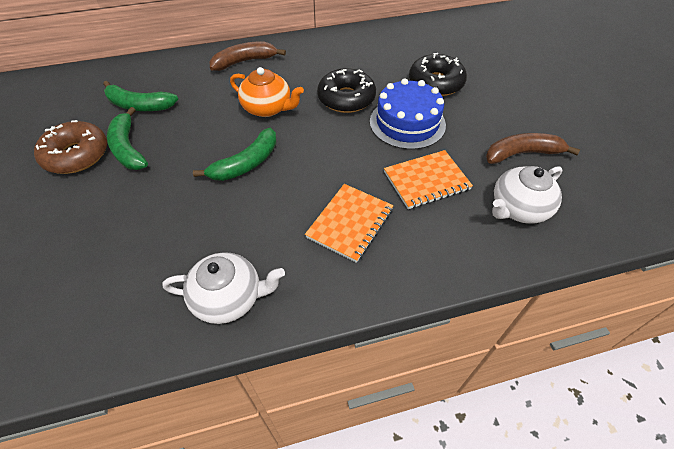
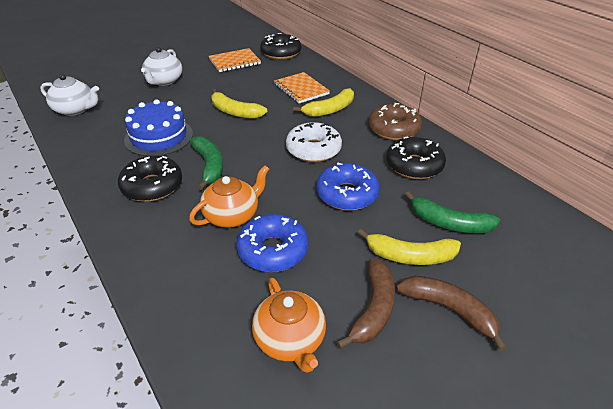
black donut: [317,68,376,113] [409,53,467,96] = 2 -> [118,156,182,202] [260,33,301,60] [386,136,446,179] = 3
blue donut: none = 0 -> [236,214,309,272] [316,163,380,211] = 2
green banana: [103,81,178,111] [107,107,148,170] [193,128,276,181] = 3 -> [190,136,223,190] [405,191,500,233] = 2
orange teapot: [230,67,304,117] = 1 -> [189,165,269,228] [252,277,326,373] = 2
white donut: none = 0 -> [286,122,342,162] = 1
yellow banana: none = 0 -> [211,89,267,119] [293,88,354,117] [358,229,461,265] = 3

